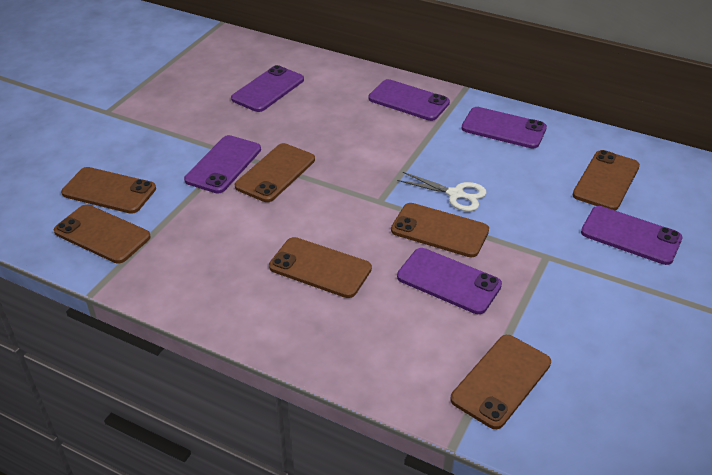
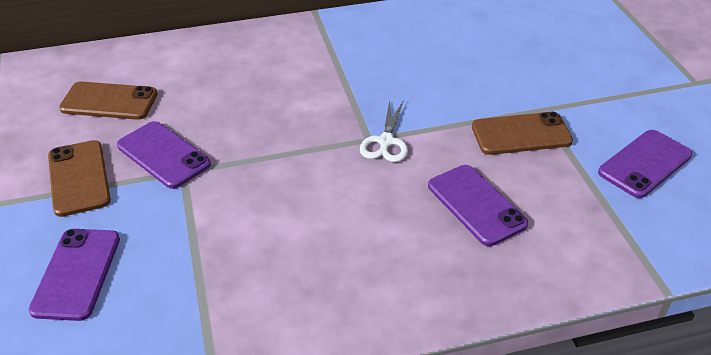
brown phone: [54,204,151,264] [61,167,156,214] [235,143,315,202] [269,237,372,298] [391,203,489,257] [451,335,551,429] [573,150,640,210] = 7 -> [48,140,111,217] [59,81,158,120] [472,112,573,155] = 3
purple phone: [184,135,261,194] [231,65,304,112] [368,79,450,121] [397,248,502,314] [461,107,547,149] [581,206,683,265] = 6 -> [29,229,120,321] [117,121,211,189] [428,165,528,246] [598,130,692,198] = 4

